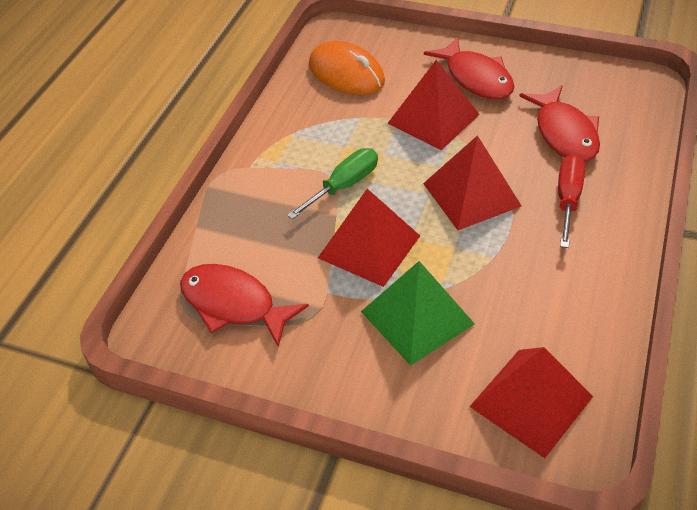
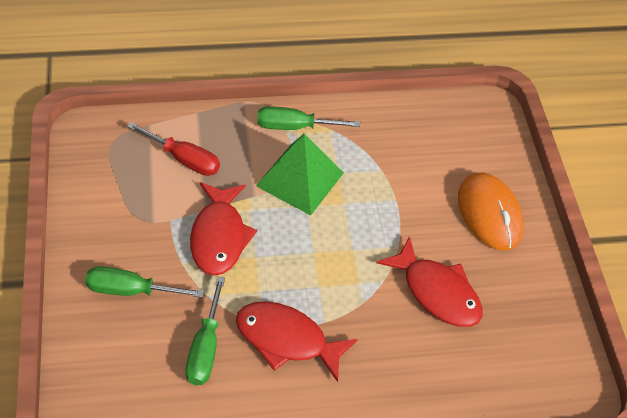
green screwdriver: [287,148,378,219] = 1 -> [85,266,204,298] [185,276,225,385] [257,106,360,130] = 3
red pyramid: [318,189,420,287] [387,60,480,150] [423,135,522,230] [469,347,593,458] = 4 -> none = 0

